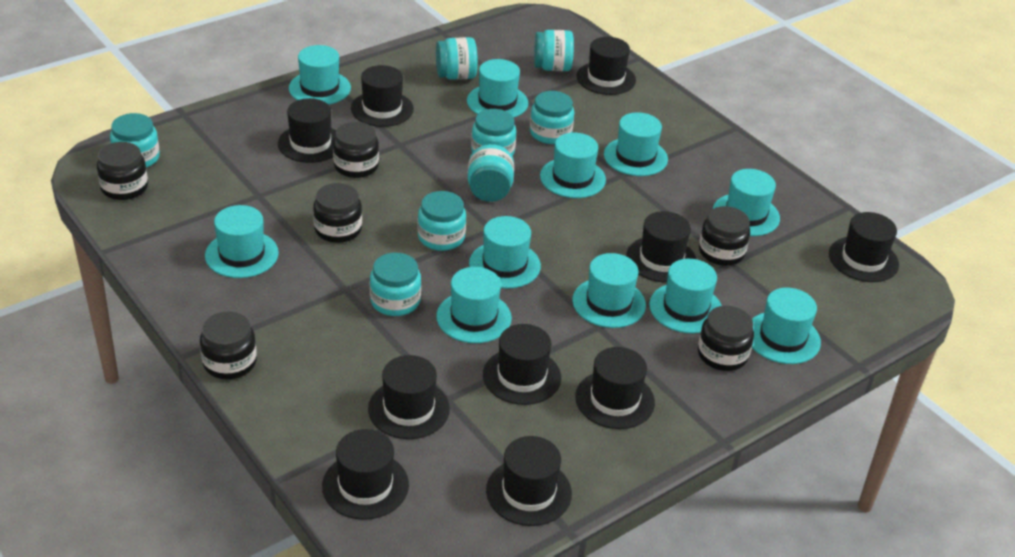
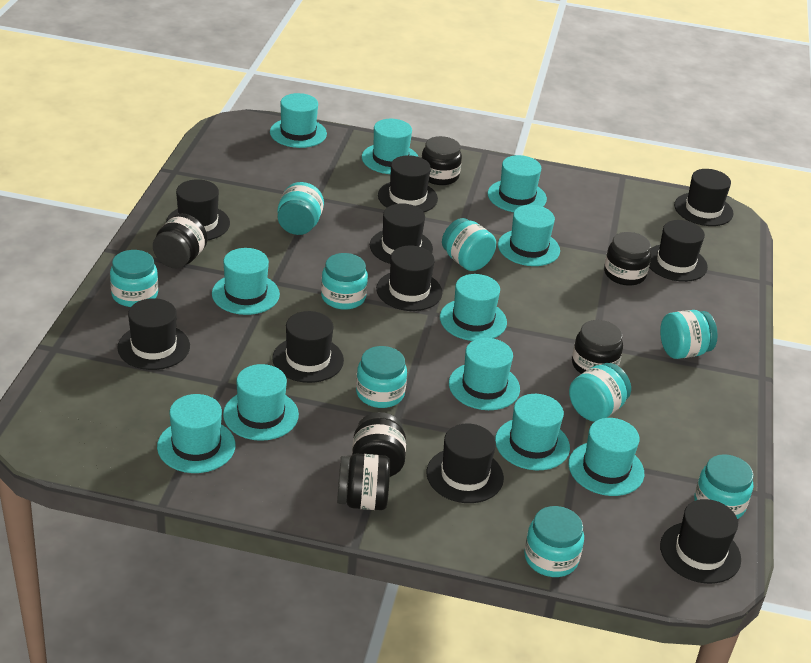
turquoise jar: [110,113,160,168] [370,253,421,316] [418,191,466,251] [436,37,478,80] [468,144,514,202] [471,109,516,156] [530,91,574,144] [534,30,574,71] = 8 -> [110,250,158,307] [278,182,324,235] [321,253,368,310] [356,346,407,408] [442,218,496,271] [524,506,584,577] [569,363,631,422] [660,310,718,359] [694,454,754,519] = 9

